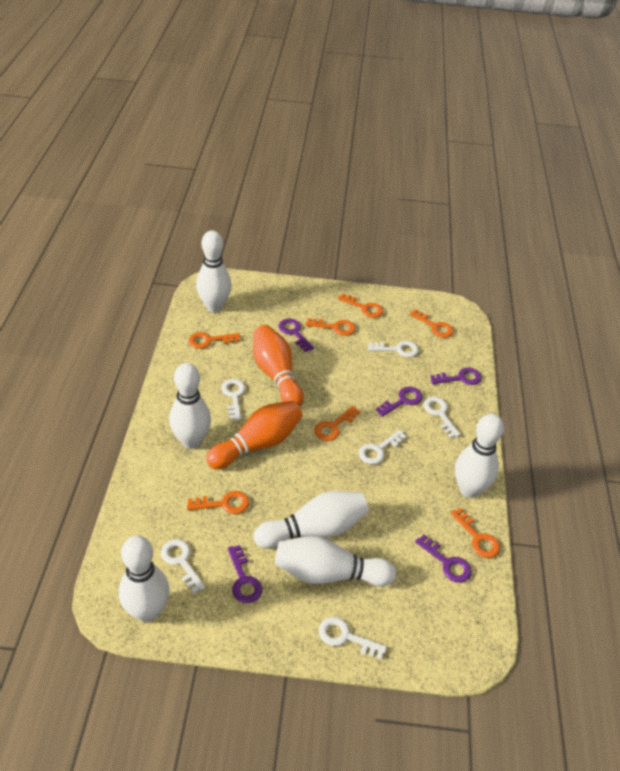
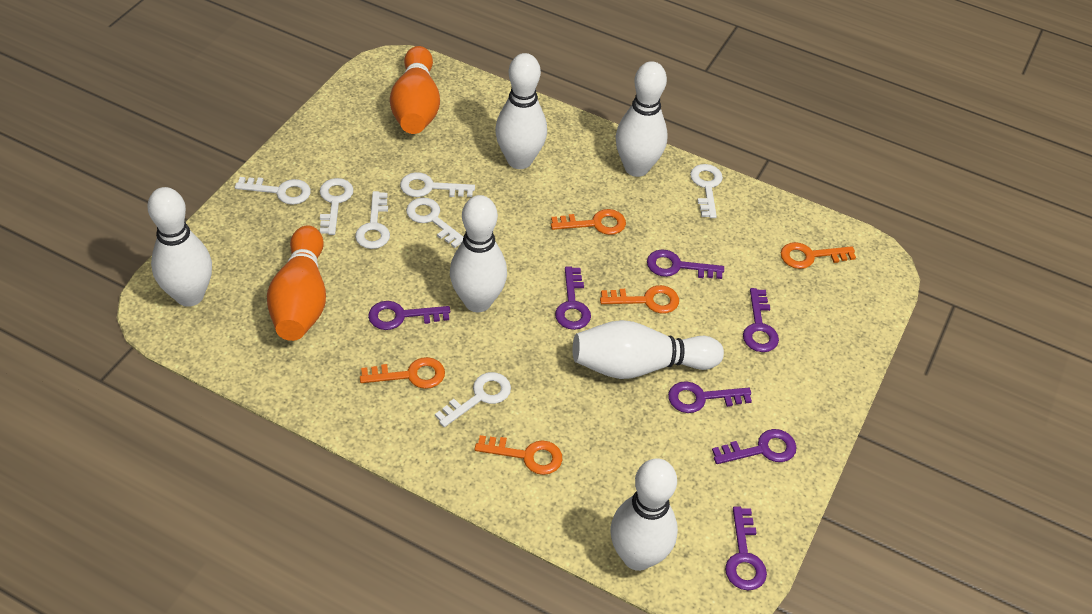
orange key: [187,491,249,514] [189,332,240,349] [306,318,356,336] [314,406,360,441] [338,293,383,318] [409,309,454,338] [450,508,500,558] = 7 -> [360,357,445,389] [475,435,562,475] [551,209,626,235] [600,285,679,314] [781,242,856,269] = 5
purple key: [228,545,262,603] [279,319,314,352] [376,387,423,417] [415,534,472,583] [430,367,482,385] = 5 -> [368,301,450,330] [555,267,591,330] [647,249,724,279] [668,381,752,413] [712,429,797,464] [725,507,767,591] [743,288,779,352] = 7
white key: [161,539,206,594] [221,379,246,420] [319,617,387,659] [359,430,407,464] [368,341,419,357] [423,397,460,438] = 6 -> [235,177,311,205] [320,178,354,235] [355,191,390,249] [400,172,475,197] [406,197,463,248] [435,372,511,427] [690,164,723,218] = 7

